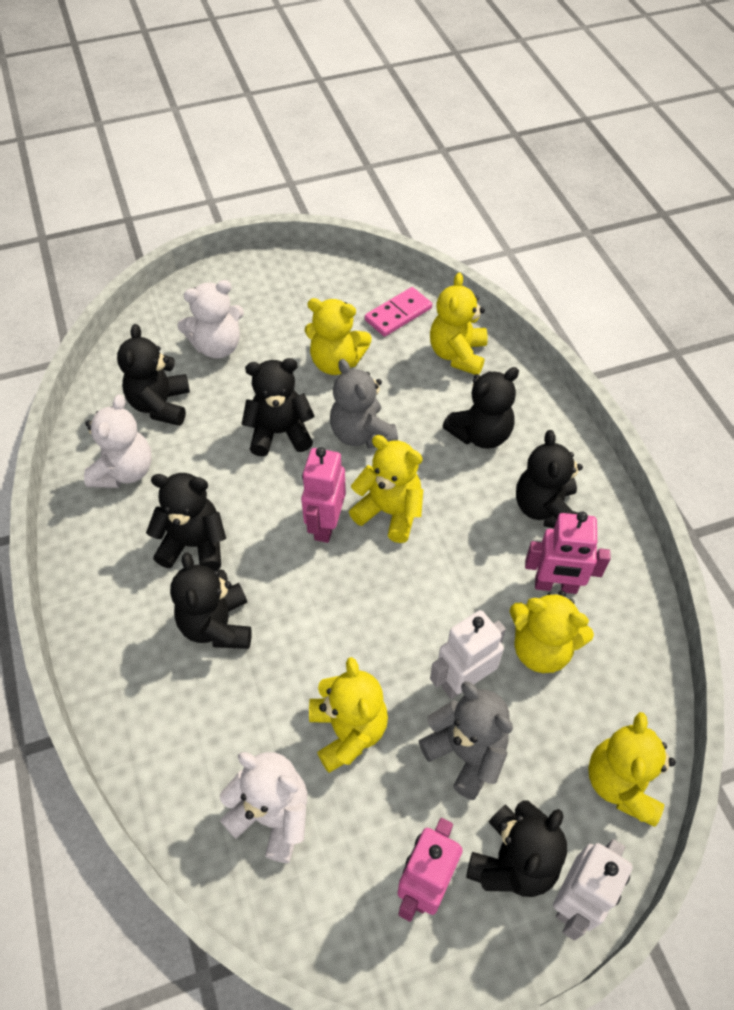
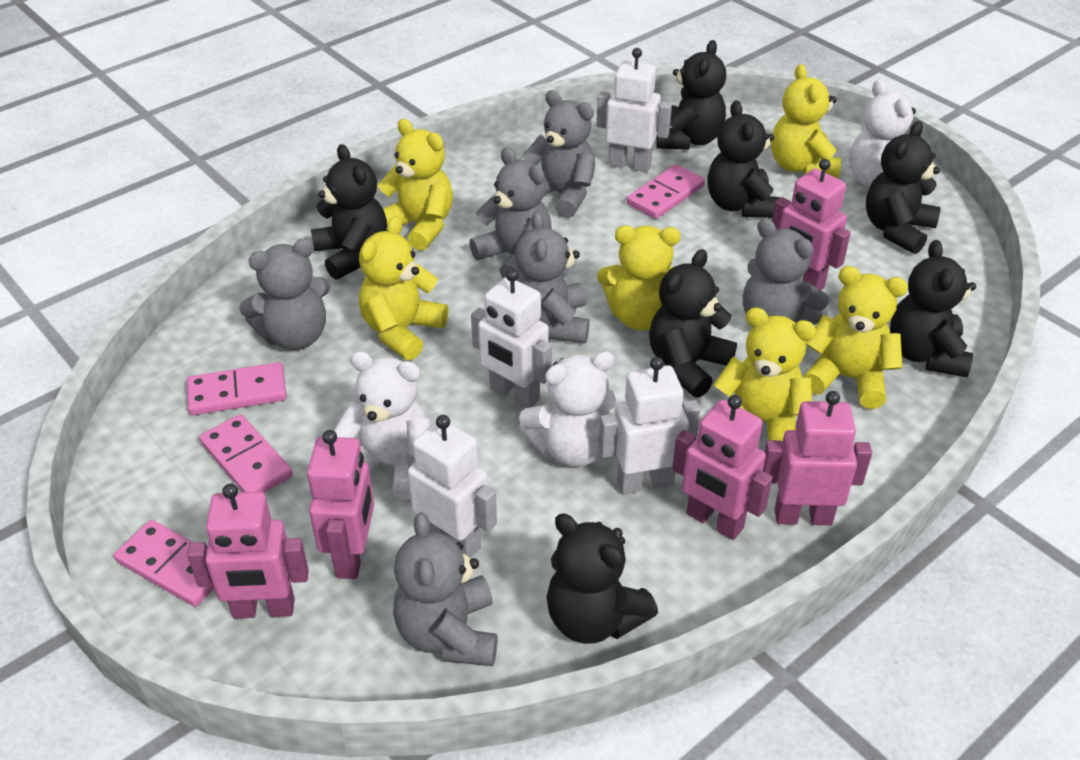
grey teddy bear: [330,359,398,449] [419,681,513,800] = 2 -> [239,238,330,350] [393,512,498,666] [469,148,551,279] [515,211,590,343] [522,90,595,218] [743,219,829,325] = 6
pink domino: [365,287,432,337] = 1 -> [114,520,214,607] [187,362,287,415] [199,414,293,493] [627,164,705,219] = 4
pink robot: [301,447,346,543] [397,818,463,922] [525,512,611,594] = 3 -> [187,483,309,619] [307,430,374,579] [672,395,773,540] [763,391,872,525] [772,159,851,290] = 5
white robot: [430,610,506,699] [553,839,633,940] = 2 -> [407,415,497,558] [471,269,552,408] [597,48,672,172] [599,357,700,494] = 4

